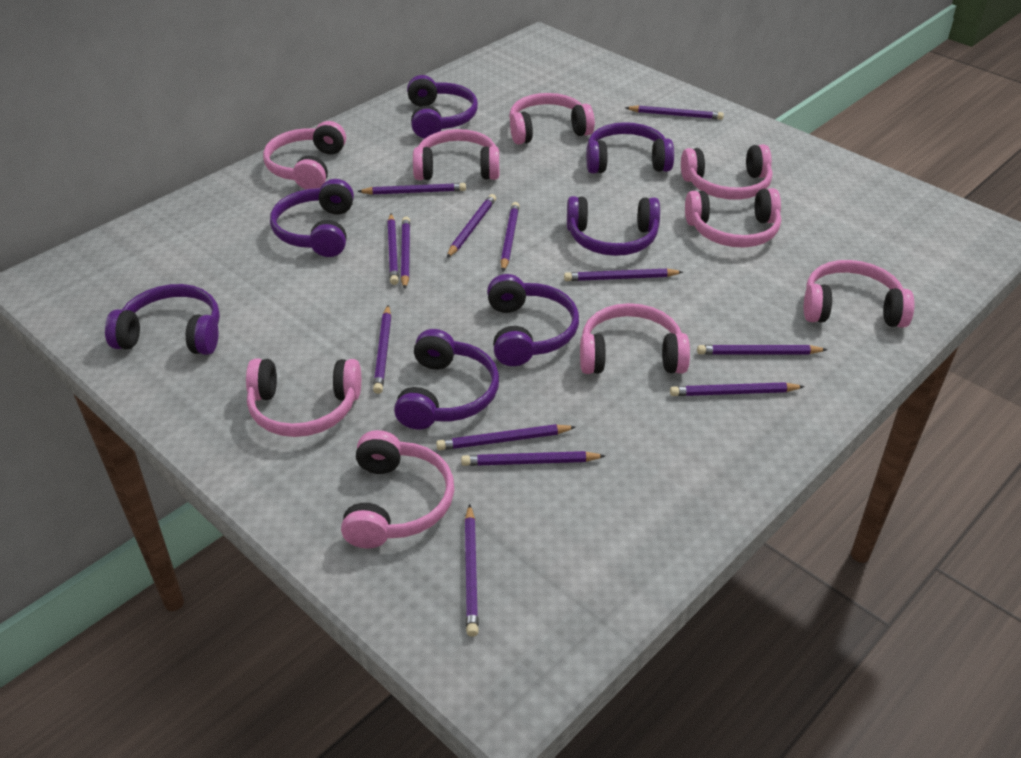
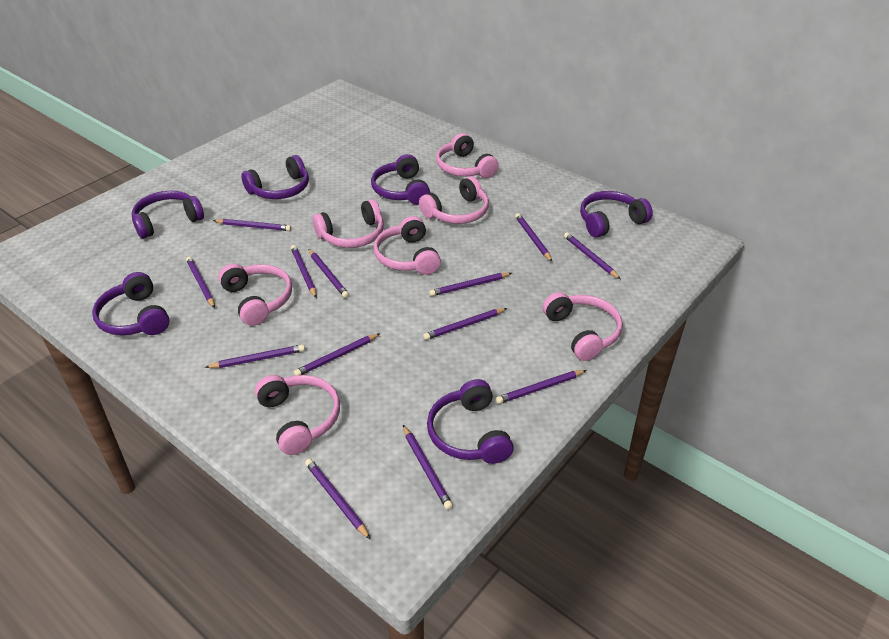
pink headphones: [246,359,361,437] [263,121,346,189] [341,430,454,549] [413,129,499,180] [509,93,595,145] [580,303,690,374] [681,144,772,200] [685,188,781,247] [804,260,915,328] = 9 -> [218,264,292,326] [255,375,340,455] [313,199,384,248] [374,216,441,275] [419,176,489,224] [436,133,499,178] [543,292,623,361] = 7
purple headphones: [105,284,220,355] [270,179,354,257] [394,329,499,429] [407,75,478,138] [487,274,579,366] [567,196,660,256] [586,122,674,174] = 7 -> [92,272,170,335] [132,191,204,239] [241,155,309,199] [371,154,430,205] [427,379,514,464] [580,191,653,238] = 6

